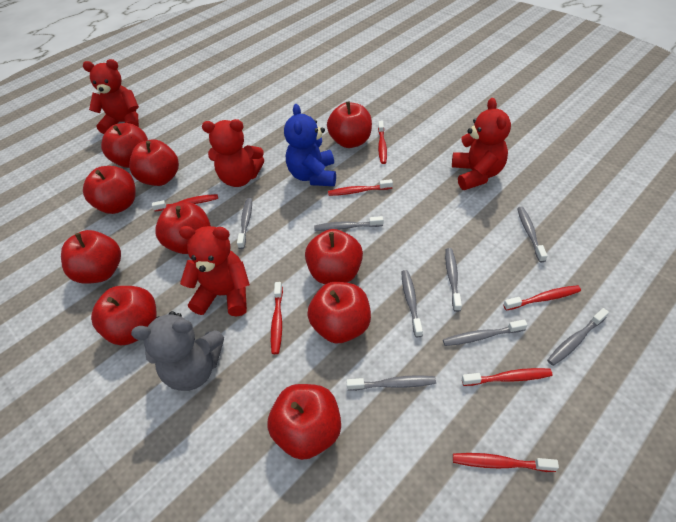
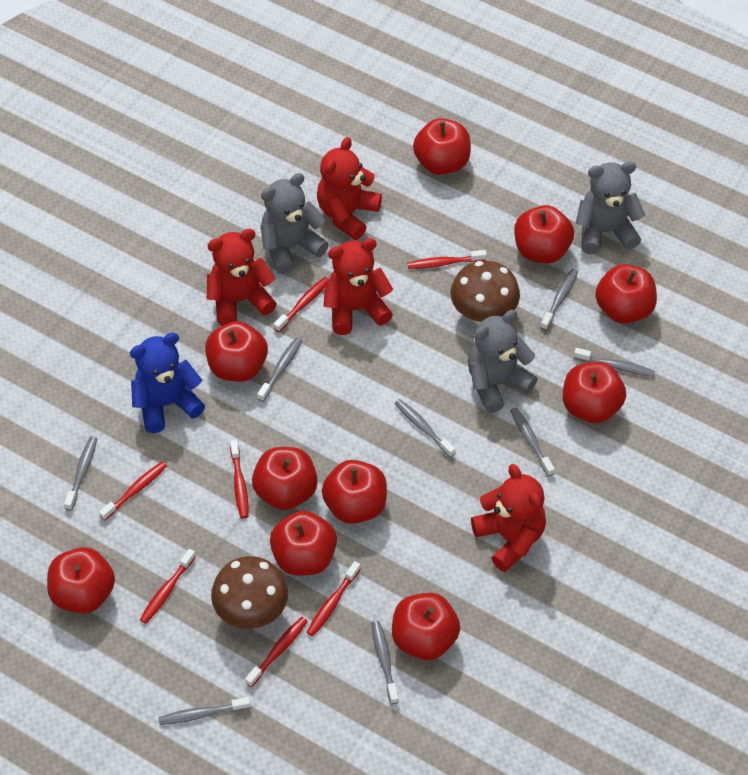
brown mushroom: none = 0 -> [211,556,288,629] [450,261,520,324] = 2
grey teddy bear: [131,311,224,391] = 1 -> [260,173,329,274] [468,310,537,413] [576,161,645,254] = 3

